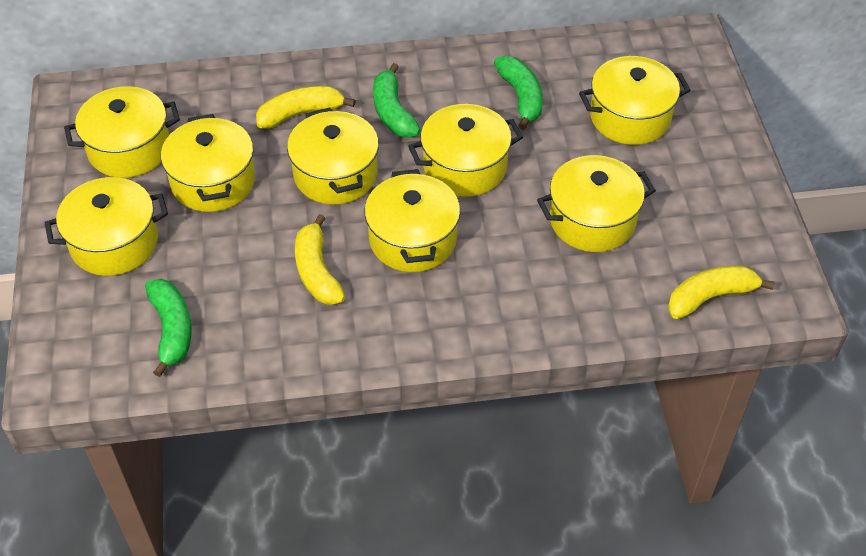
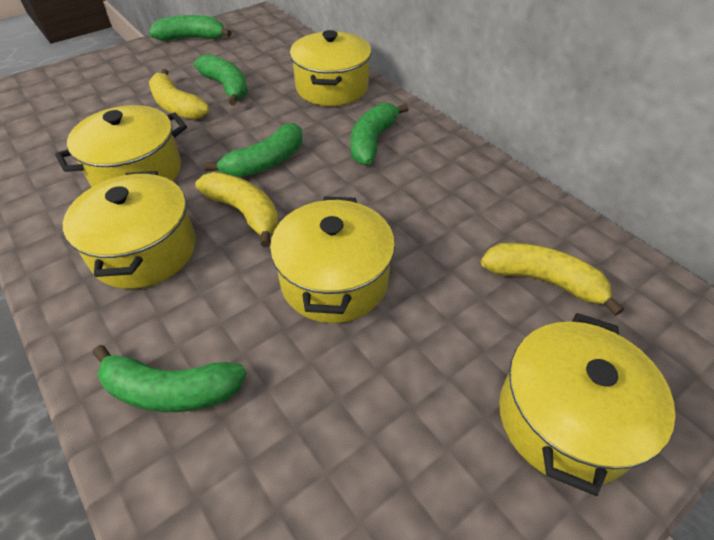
green banana: [145,279,192,377] [373,63,421,138] [494,56,543,130] = 3 -> [93,345,246,412] [149,15,232,41] [194,54,248,105] [204,123,302,178] [350,103,409,165] = 5
yellow pot: [45,177,168,276] [64,86,180,178] [161,114,255,212] [287,108,379,204] [365,169,460,272] [408,104,523,197] [537,155,656,252] [579,56,691,145] = 8 -> [55,105,187,187] [63,171,195,289] [270,196,395,323] [290,30,371,106] [499,313,676,496] = 5

